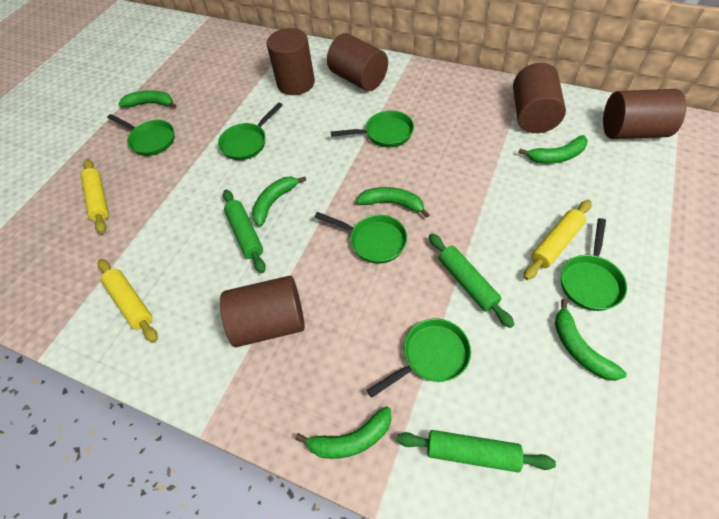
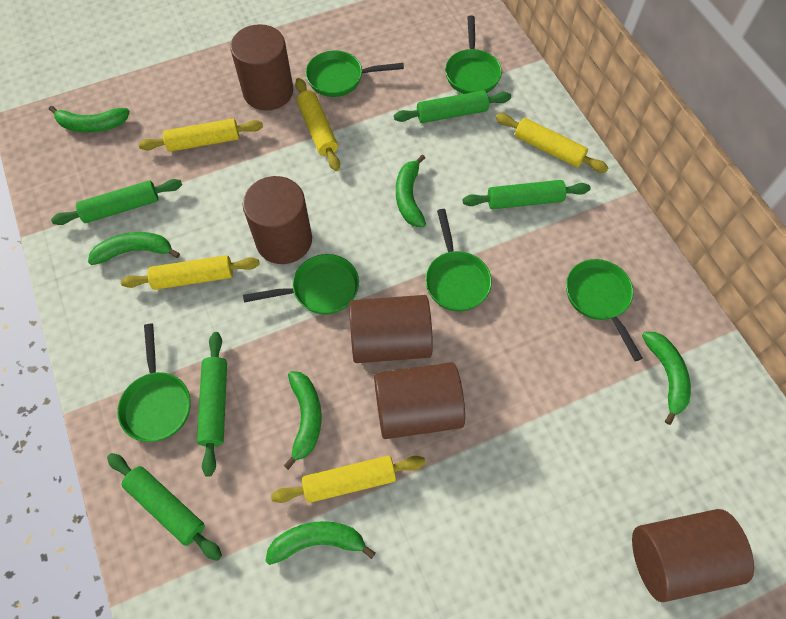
green rolling pin: [223,189,266,273] [397,430,556,472] [429,233,515,328] = 3 -> [51,179,182,225] [107,453,222,561] [197,332,227,477] [394,90,511,123] [463,180,591,209] = 5
yellow rolling pin: [81,159,109,234] [97,259,158,342] [524,200,591,280] = 3 -> [121,255,259,290] [138,119,263,152] [271,456,426,503] [295,78,340,171] [496,113,609,173] = 5

